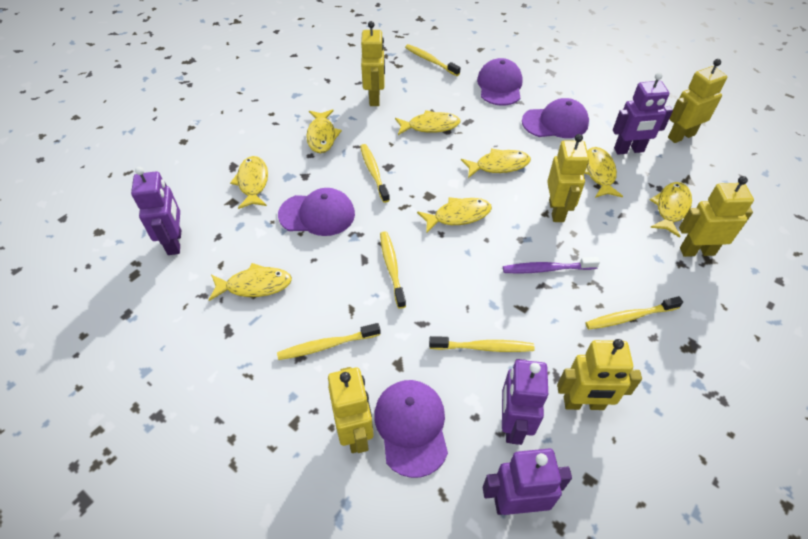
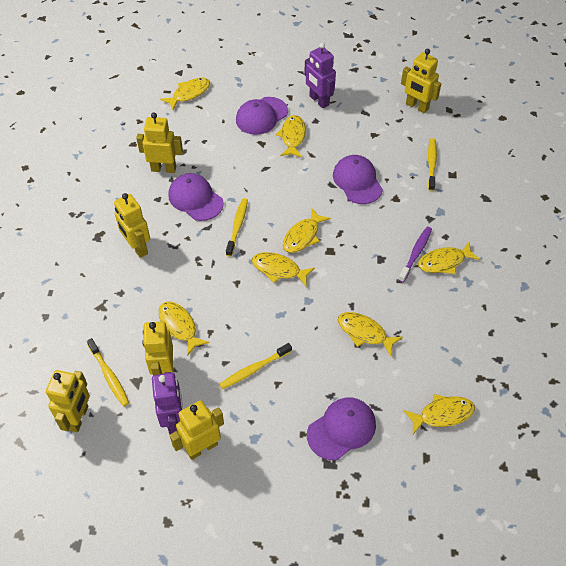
purple robot: [131,167,181,255] [483,448,572,515] [502,359,548,445] [613,72,673,155] = 4 -> [152,372,183,434] [304,43,336,108] = 2
yellow toothbrush: [277,323,381,360] [360,144,390,203] [380,231,406,309] [405,44,461,76] [429,336,534,352] [585,296,683,330] = 6 -> [87,338,129,406] [219,343,292,389] [226,198,248,256] [428,138,437,191] = 4

